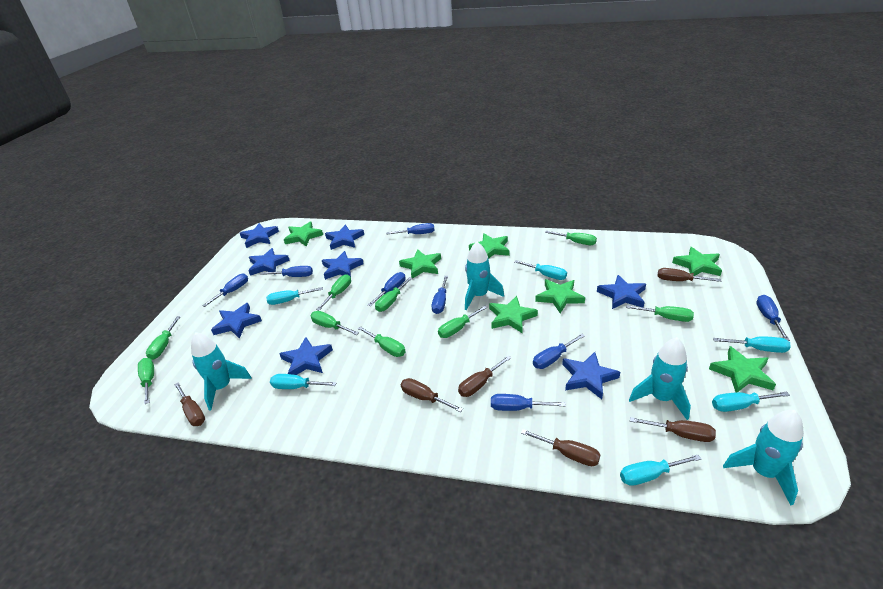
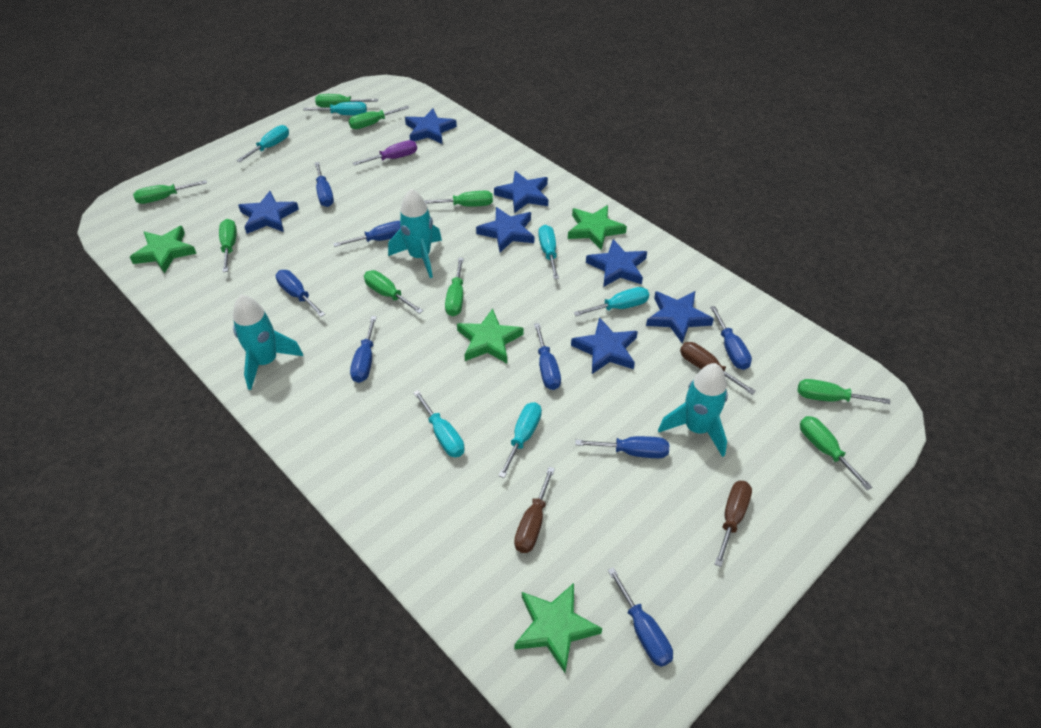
blue star: [211,303,262,338] [240,223,279,248] [248,248,290,276] [279,337,333,375] [322,251,364,280] [325,224,364,250] [562,352,620,399] [597,275,646,309] = 8 -> [238,191,299,234] [405,108,457,144] [476,207,534,252] [494,171,548,213] [571,317,638,374] [586,239,647,287] [646,291,714,343] = 7
brown screwdriver: [174,382,205,426] [401,378,463,412] [458,355,511,397] [521,429,601,466] [630,417,716,442] [657,268,721,282] = 6 -> [514,467,555,553] [680,342,756,395] [715,481,752,567] = 3
green star: [284,221,323,246] [399,249,441,279] [469,233,510,259] [489,296,538,333] [535,279,585,313] [672,247,722,276] [709,346,776,393] = 7 -> [130,226,197,274] [457,308,524,363] [514,583,602,673] [568,205,627,251] = 4
purple screwdriver: none = 0 -> [353,140,417,166] = 1
turquoise rocket: [191,332,252,410] [465,242,504,310] [629,337,691,420] [723,410,804,505] = 4 -> [233,294,303,390] [388,188,442,278] [658,363,728,457] = 3

